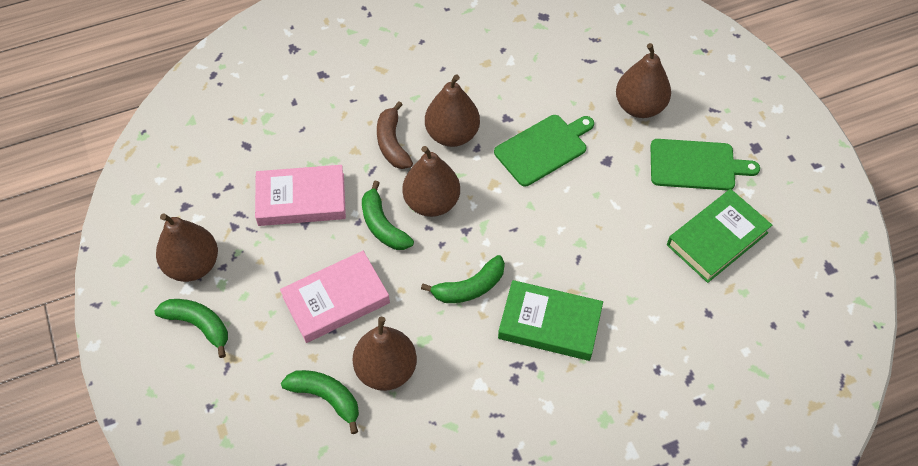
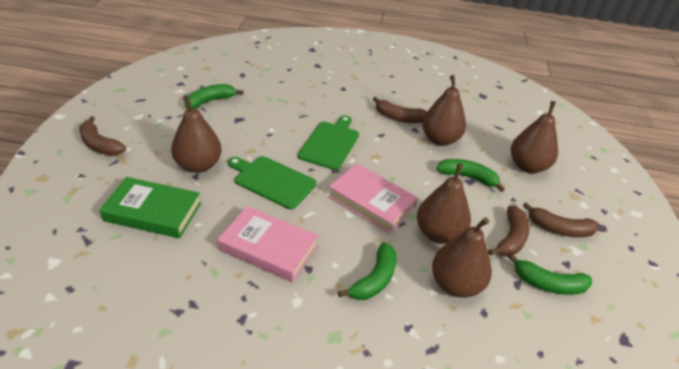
brown banana: [377,101,413,169] = 1 -> [79,116,126,155] [373,97,427,123] [488,205,530,256] [523,202,599,237] = 4
green book: [498,280,603,361] [667,189,772,283] = 2 -> [99,177,201,238] = 1

